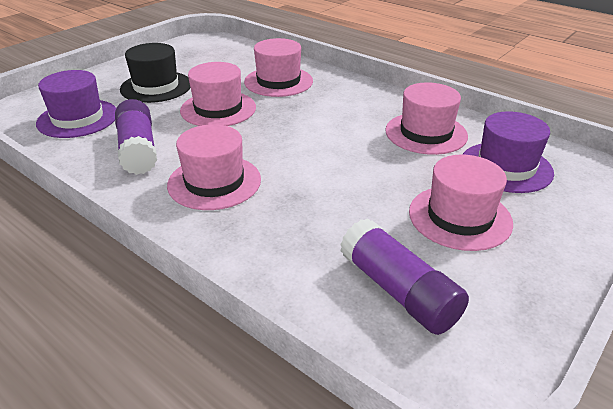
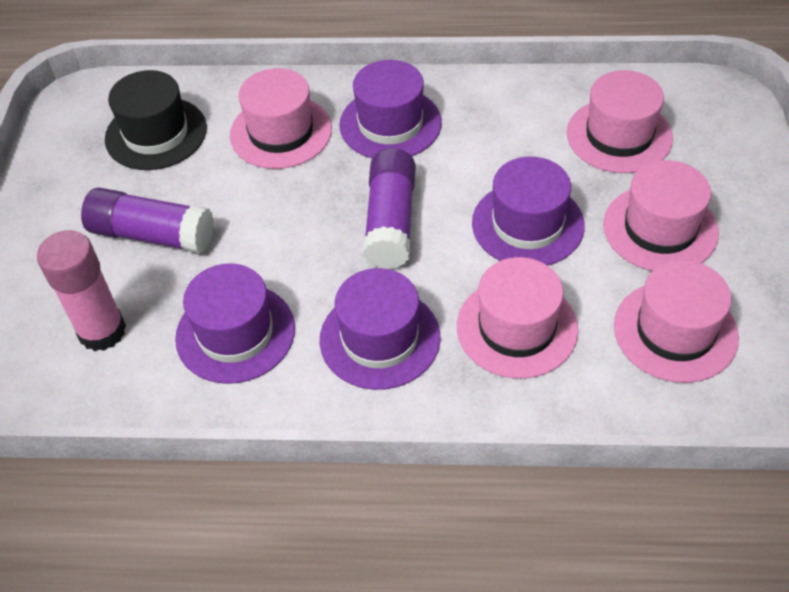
pink glue stick: none = 0 -> [37,230,126,351] = 1
purple hat: [36,70,116,138] [463,111,554,193] = 2 -> [175,263,295,384] [319,268,441,390] [339,60,442,158] [472,157,585,266] = 4

